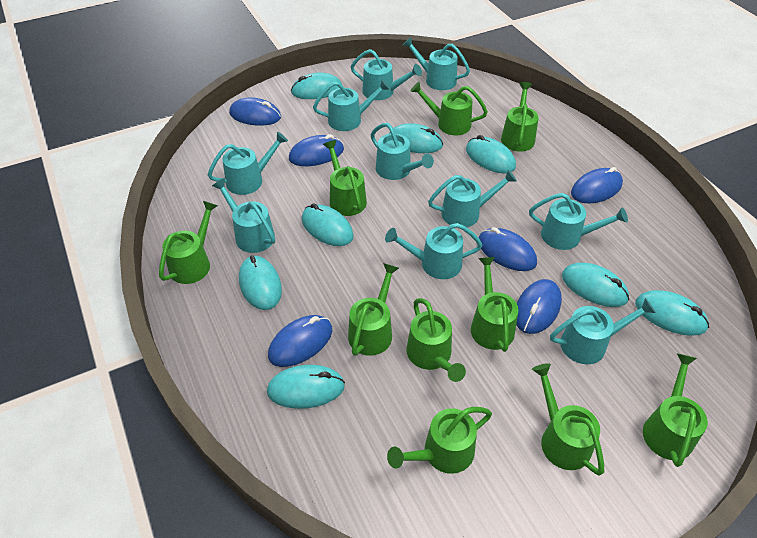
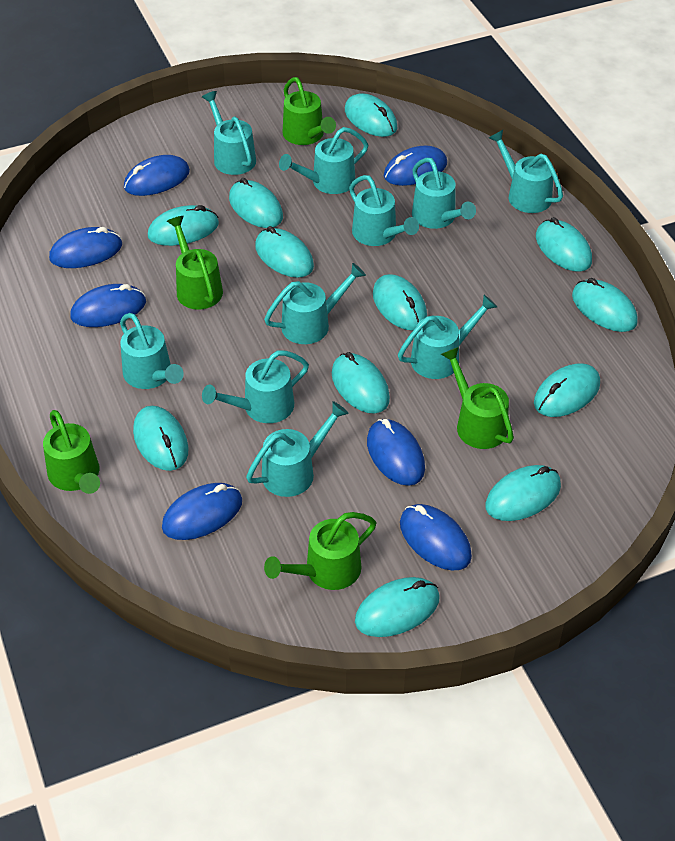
blue mouse: [229,97,281,126] [268,315,332,367] [289,134,344,166] [479,227,537,271] [516,279,562,334] [571,167,623,203] = 6 -> [49,227,122,268] [70,284,146,327] [124,155,190,196] [162,483,242,540] [367,419,425,486] [384,146,447,186] [400,504,472,571] = 7
green watering can: [159,201,218,284] [323,140,367,216] [348,263,399,356] [387,407,492,474] [407,298,466,382] [410,82,488,135] [471,257,518,352] [501,82,539,152] [532,363,604,475] [643,353,708,467] = 10 -> [43,410,100,494] [167,216,223,310] [264,512,376,590] [282,77,336,145] [441,347,514,449] = 5
turquoise mouse: [239,255,282,310] [267,365,345,409] [291,73,342,99] [302,203,354,246] [389,123,443,153] [466,135,516,174] [562,263,629,307] [635,290,709,336] = 8 -> [133,406,189,471] [148,205,219,246] [229,178,283,228] [255,226,314,278] [332,352,390,414] [345,93,397,137] [355,577,440,637] [373,274,427,330] [485,465,561,521] [534,363,600,417] [536,217,592,272] [572,278,638,332] = 12

